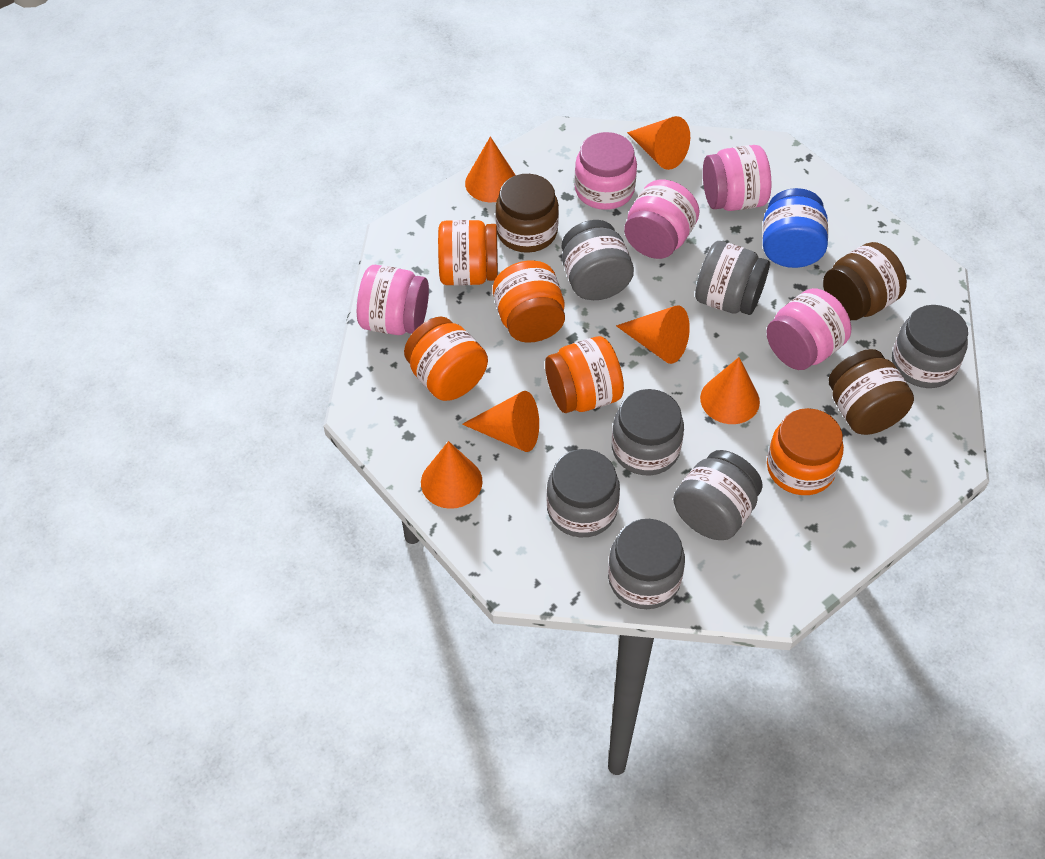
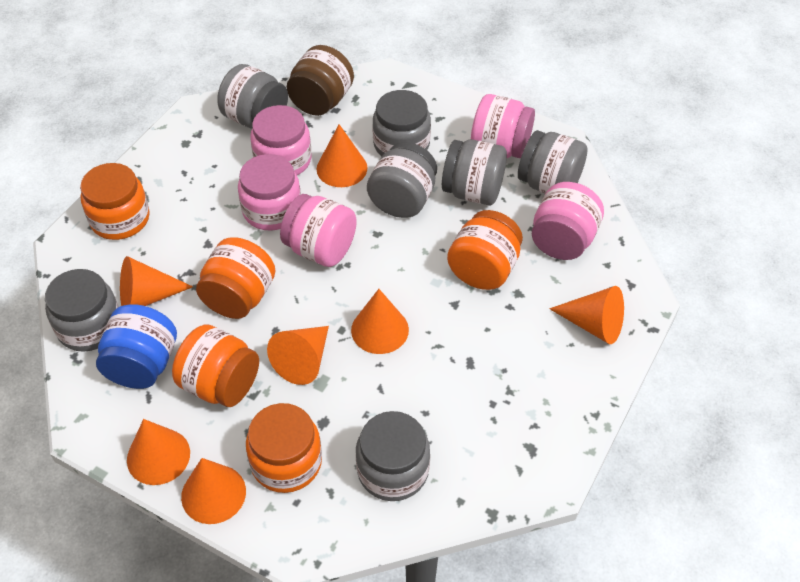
brown jar: [495,174,559,253] [823,242,907,320] [828,349,914,435] = 3 -> [286,45,354,116] = 1
orange cone: [421,441,483,509] [462,391,539,452] [465,137,515,202] [616,305,690,364] [627,116,690,170] [700,357,760,424] = 6 -> [120,256,193,306] [127,419,190,485] [181,458,246,524] [267,326,329,385] [316,124,368,187] [351,289,409,354] [549,286,624,344] = 7

